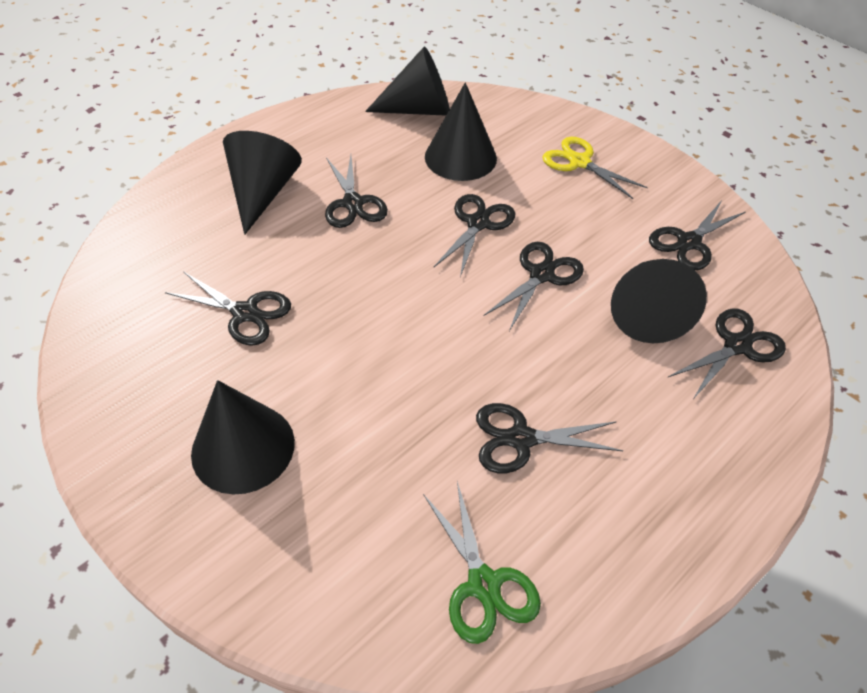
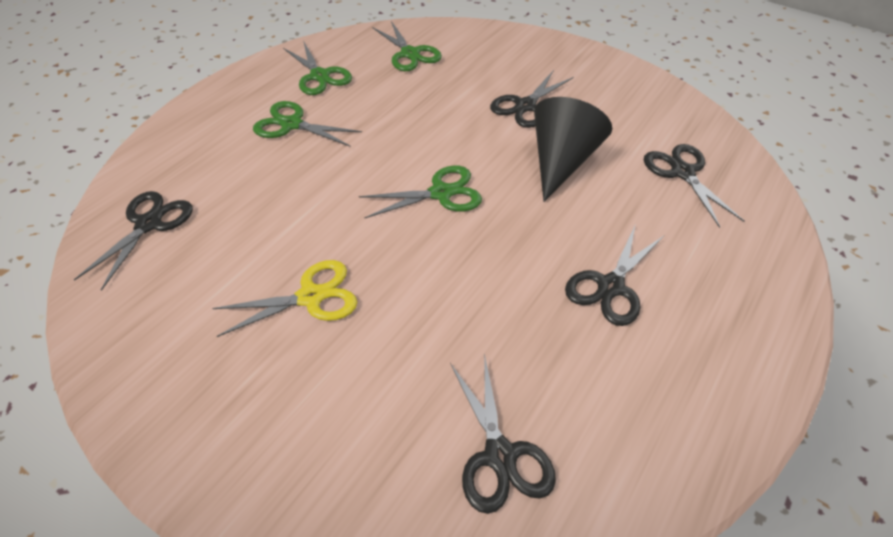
black cone: [191,380,295,494] [223,131,302,235] [365,46,450,116] [425,83,497,181] [611,259,707,343] = 5 -> [534,97,612,202] = 1
black scissors: [165,272,291,346] [325,155,388,228] [434,194,515,277] [476,403,624,473] [484,242,584,331] [649,200,745,271] [667,309,786,399] = 7 -> [74,191,193,291] [450,353,556,514] [490,70,574,128] [565,226,664,326] [644,144,744,228] = 5
green scissors: [423,481,541,644] = 1 -> [253,101,362,146] [283,42,352,95] [359,165,482,218] [372,21,442,71] = 4

